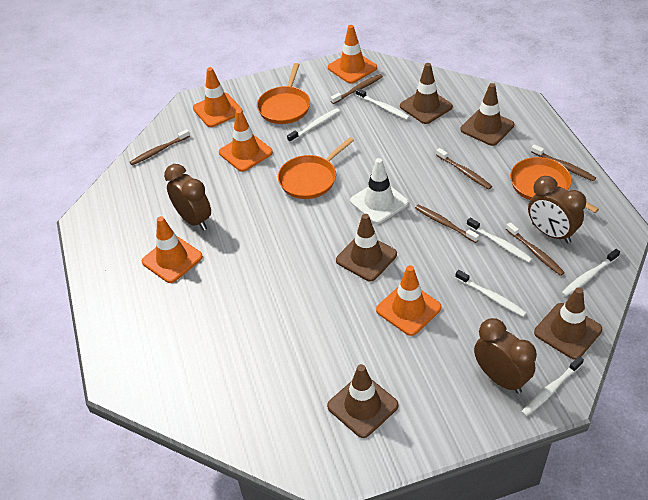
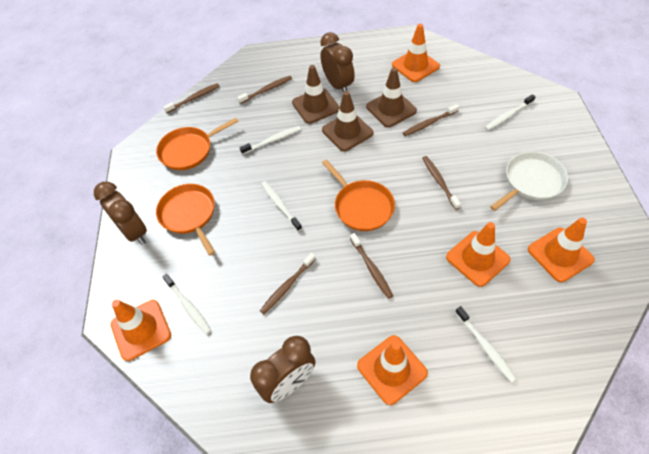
brown traffic cone: [327,364,399,438] [336,214,397,281] [400,63,453,124] [461,83,514,146] [534,287,602,360] = 5 -> [292,65,339,124] [322,91,373,151] [366,67,417,127] = 3
white pan: none = 0 -> [490,152,568,211] = 1
white toothbrush: [287,108,340,143] [356,88,410,120] [455,270,527,317] [467,218,532,263] [521,356,584,416] [561,249,620,297] = 6 -> [163,274,211,334] [240,126,301,154] [261,181,302,231] [455,306,517,383] [485,94,535,130] = 5
white traffic cone: [350,158,409,224] = 1 -> none = 0

